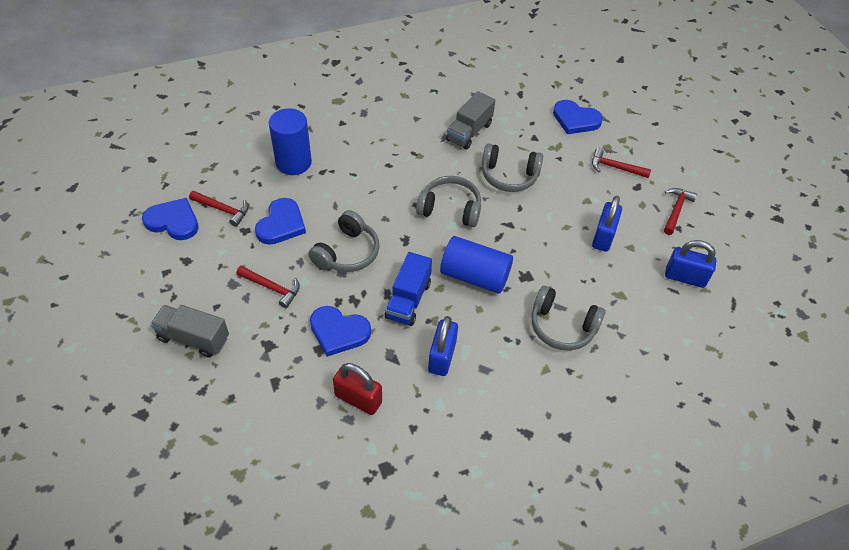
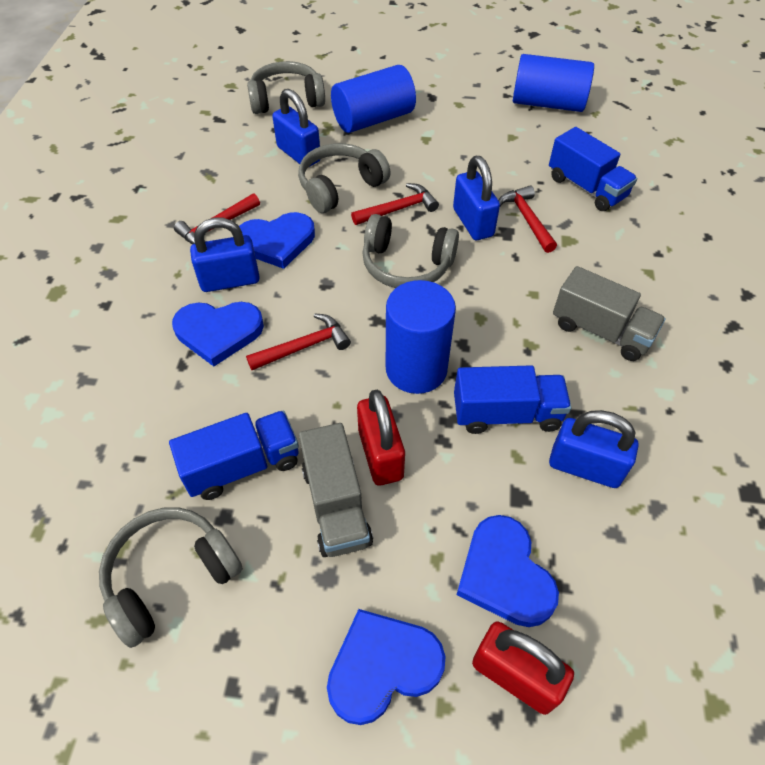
blue cylinder: [269,108,312,175] [440,236,513,294] = 2 -> [331,65,416,133] [386,280,456,394] [513,54,594,112] = 3
blue padlock: [428,316,458,376] [592,196,622,252] [665,240,716,288] = 3 -> [190,218,260,292] [272,89,321,167] [453,156,500,240] [549,410,639,488] = 4
blue truck: [385,252,432,326] = 1 -> [169,410,299,500] [454,365,571,434] [549,127,637,211] = 3
red padlock: [333,363,382,415] = 1 -> [357,390,405,486] [472,621,574,715] = 2

